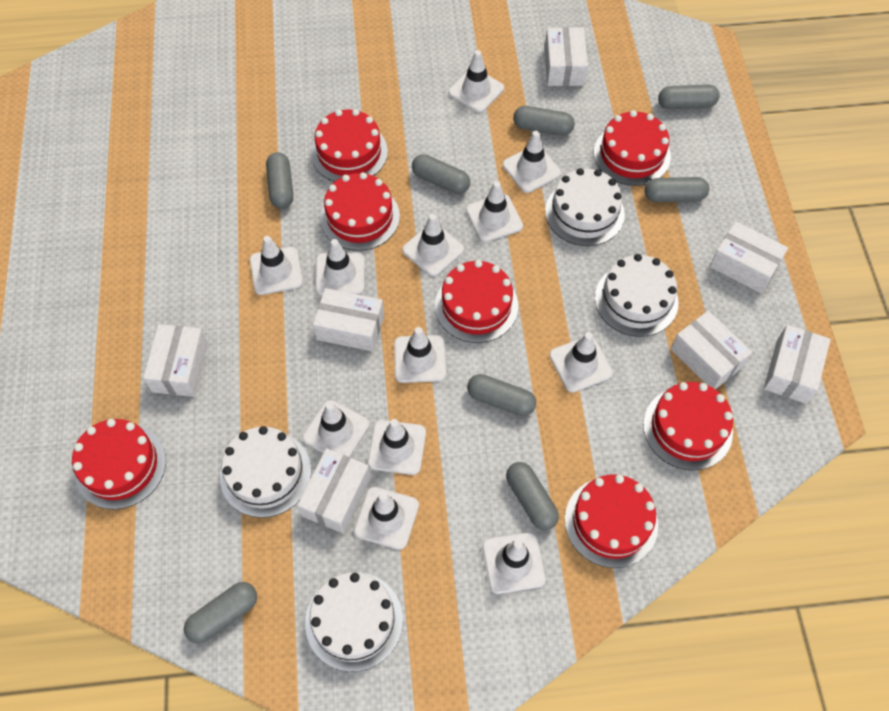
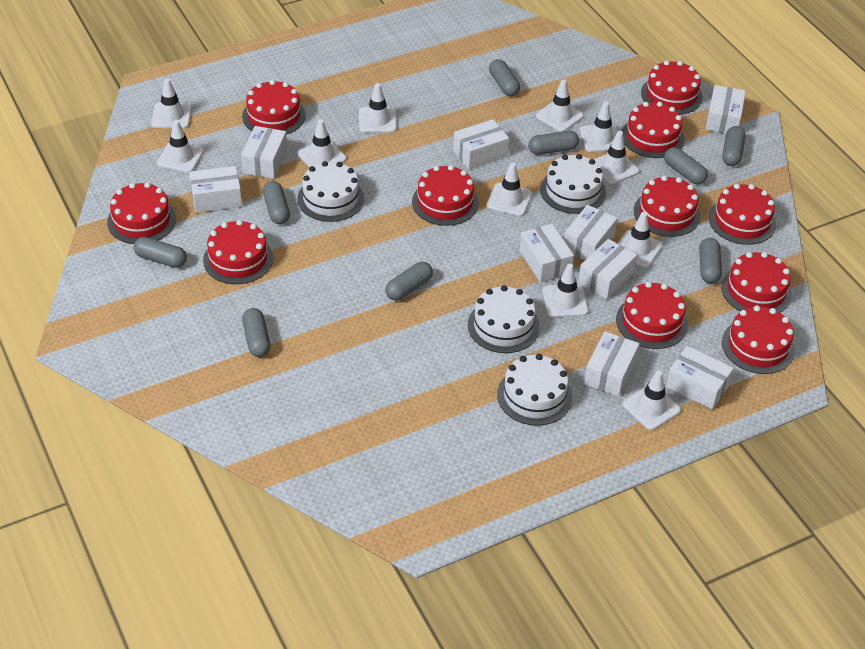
grey capsule: [184,582,257,644] [266,152,293,209] [412,154,470,194] [467,374,536,416] [506,462,559,530] [513,106,575,136] [644,177,709,202] [658,84,720,109] = 8 -> [134,237,187,268] [242,308,271,357] [263,181,290,224] [385,262,433,301] [489,59,520,96] [528,131,579,155] [664,147,708,185] [699,238,722,283] [722,126,745,166] = 9
red cake: [72,419,166,510] [311,109,388,182] [320,172,400,251] [435,260,518,343] [565,475,658,568] [594,110,671,186] [643,382,733,470] = 7 -> [107,182,176,244] [203,220,273,284] [242,80,306,135] [412,165,479,226] [616,282,688,349] [622,102,685,158] [634,176,701,237] [641,60,703,115] [709,184,776,245] [721,252,792,313] [722,305,795,374] = 11
white box: [143,324,208,397] [297,448,371,534] [313,288,384,352] [545,27,588,86] [671,311,752,389] [710,221,788,293] [764,325,831,404] = 7 -> [189,166,242,213] [241,126,287,179] [453,119,509,169] [520,224,574,283] [564,205,618,260] [578,239,637,299] [584,331,640,397] [666,346,734,409] [705,85,746,134] = 9
white traffic cone: [250,236,303,295] [303,400,370,457] [315,239,365,296] [354,487,419,550] [368,419,426,475] [394,327,446,383] [402,214,464,277] [448,50,504,113] [466,181,523,242] [483,532,546,594] [503,131,561,193] [549,332,613,393] = 12 -> [151,79,192,129] [157,120,204,173] [298,119,346,168] [359,83,397,133] [487,163,532,216] [536,79,584,132] [542,264,588,317] [580,102,618,152] [594,131,639,184] [617,212,663,268] [623,370,681,430] = 11

